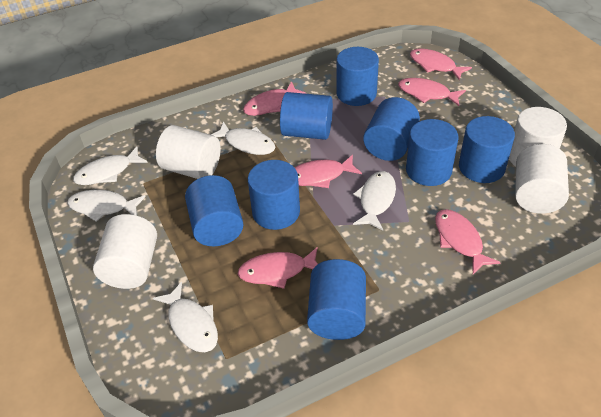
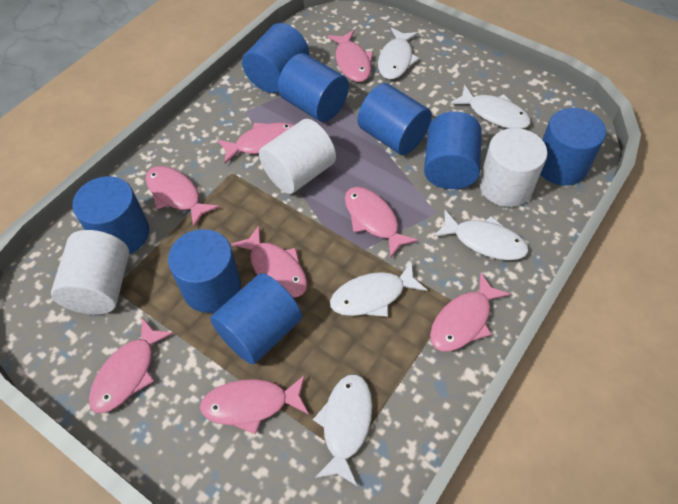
pink fish: [238,247,318,289] [243,81,306,116] [294,154,362,188] [398,78,466,106] [410,48,472,80] [435,209,501,274] = 6 -> [89,317,174,414] [146,166,219,227] [200,375,309,434] [217,122,294,163] [231,226,307,298] [327,30,373,82] [345,187,418,259] [430,272,511,351] = 8
white cylinder: [93,214,157,289] [156,125,221,179] [509,107,567,167] [515,144,569,214] = 4 -> [51,230,129,314] [259,119,336,194] [479,128,548,207] = 3

